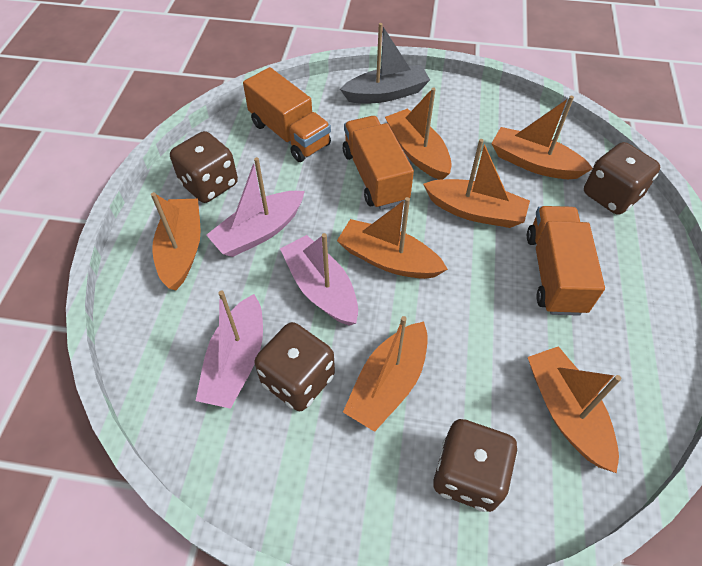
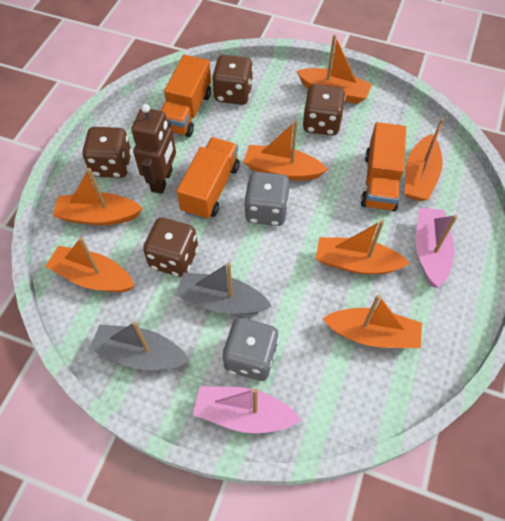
brown robot: none = 0 -> [131,104,176,194] = 1
grey boat: [340,23,430,103] = 1 -> [89,321,189,370] [175,262,272,314] = 2
grey dice: none = 0 -> [223,318,279,381] [244,172,290,226] = 2
pink boat: [195,290,263,409] [206,157,305,257] [280,233,358,326] = 3 -> [193,386,301,433] [416,208,457,288] = 2

